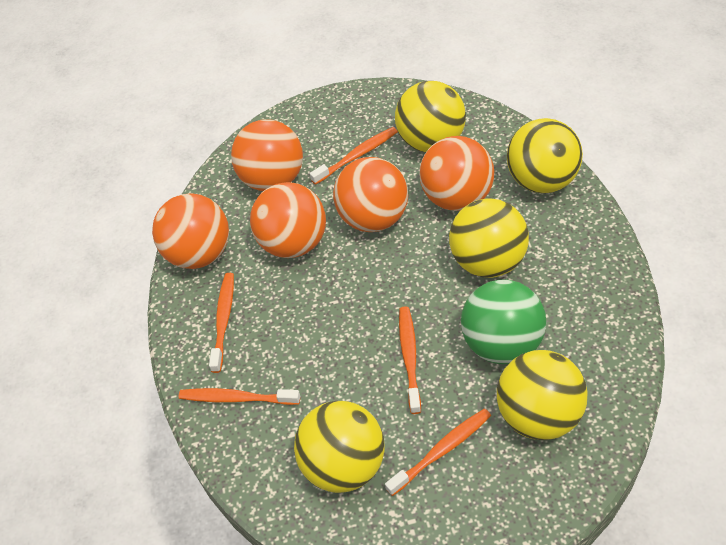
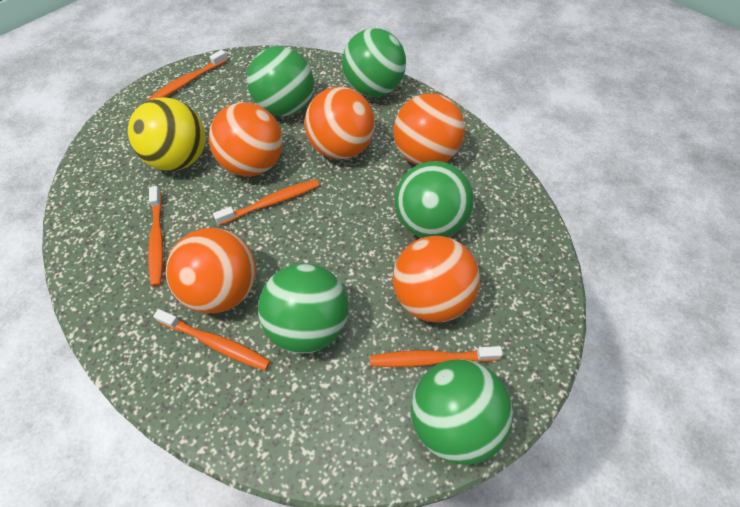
green ball: [461,279,546,364] = 1 -> [247,46,314,116] [258,263,348,353] [342,28,406,97] [395,161,474,238] [411,359,513,465] = 5
yellow ball: [294,401,385,493] [395,81,466,152] [449,198,529,278] [497,350,588,440] [507,118,583,193] = 5 -> [128,97,205,171] = 1

